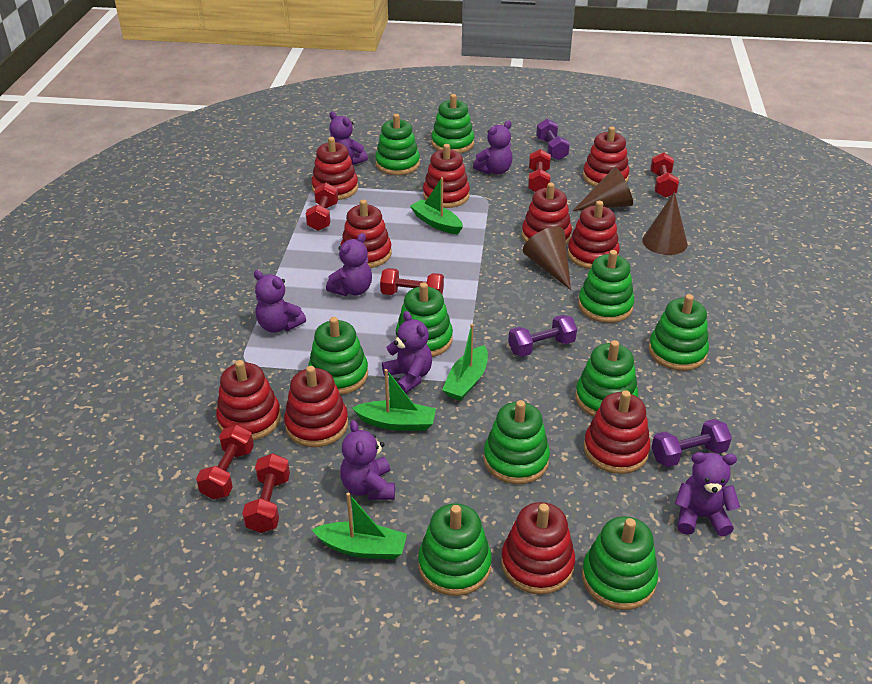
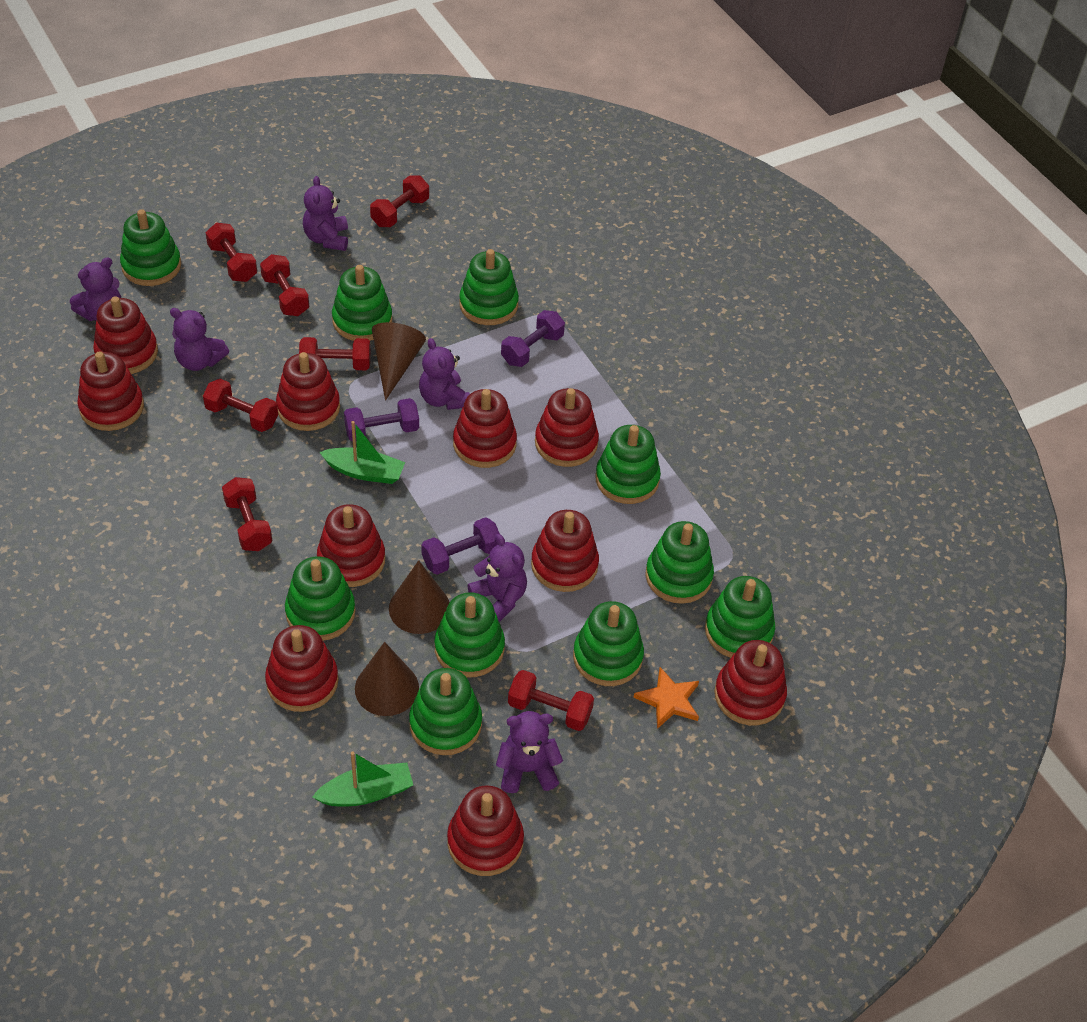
green boat: [312,493,407,559] [352,369,436,431] [410,177,463,234] [442,324,488,401] = 4 -> [312,751,413,806] [319,421,405,484] = 2
orange star: none = 0 -> [633,667,699,729] = 1
purple teddy bear: [254,270,306,333] [326,233,372,296] [329,111,368,165] [340,420,395,500] [382,311,432,393] [473,121,513,175] [675,452,740,536] = 7 -> [70,258,121,321] [170,308,229,371] [303,176,348,251] [419,338,470,410] [467,534,527,622] [496,711,563,793] = 6
red dumbbell: [196,425,254,500] [242,453,290,533] [306,183,338,231] [380,268,444,295] [528,149,551,192] [650,152,679,198] = 6 -> [203,379,278,432] [206,223,257,282] [222,477,272,551] [260,254,309,316] [299,337,370,370] [370,175,429,227] [508,670,594,731] = 7

